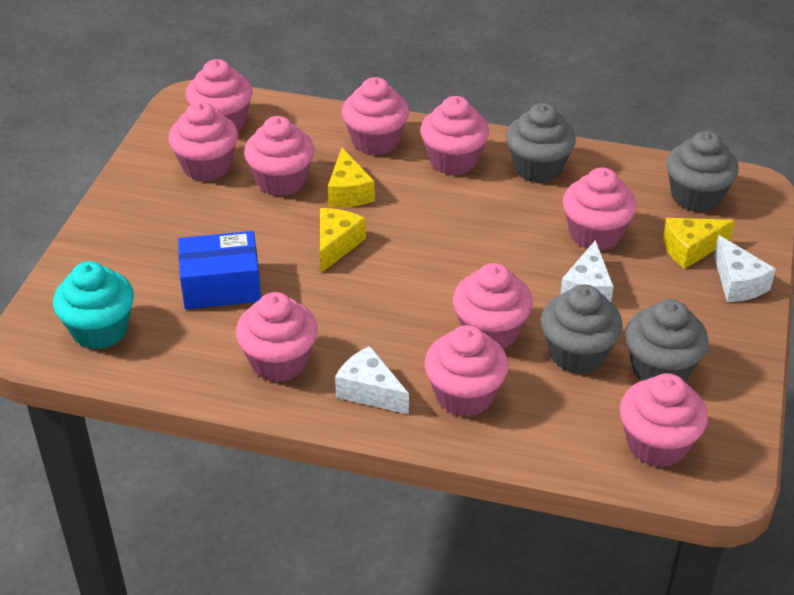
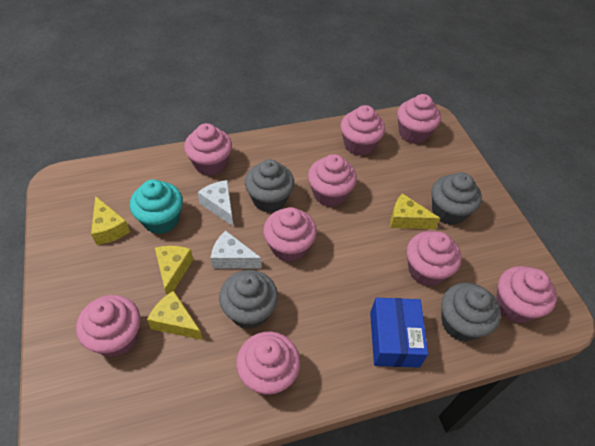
pink cupcake: [168,102,238,181] [186,59,252,131] [236,292,318,382] [244,116,314,196] [342,77,409,156] [420,96,489,175] [424,325,509,417] [453,263,533,348] [562,167,637,250] [620,373,708,467] = 10 -> [76,295,140,357] [184,123,232,176] [236,332,300,396] [263,207,317,262] [308,154,357,207] [341,105,385,156] [397,94,441,144] [407,231,462,286] [496,266,557,323] = 9
white cheese: [335,346,409,414] [560,240,614,302] [714,235,776,302] = 3 -> [198,180,233,226] [211,231,262,269] = 2
yellow cheese: [320,208,366,273] [328,148,375,207] [663,218,735,269] = 3 -> [91,196,130,245] [147,291,203,340] [155,246,193,295] [390,193,440,229] = 4

